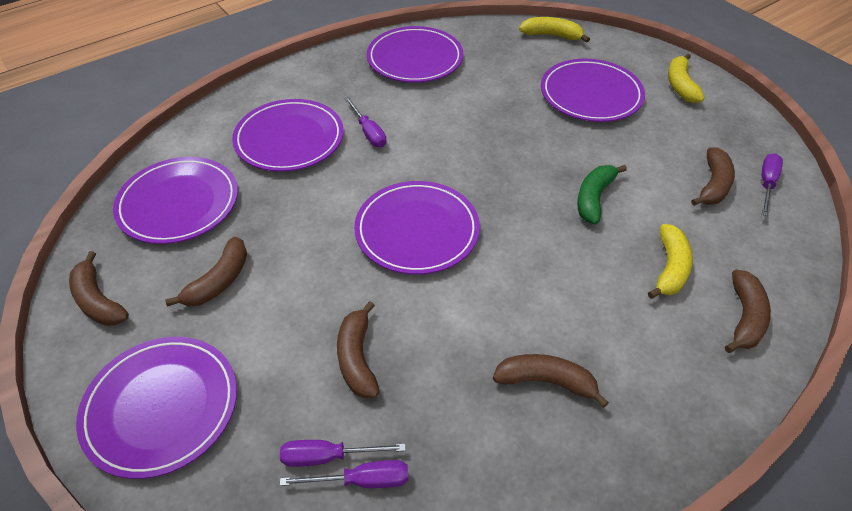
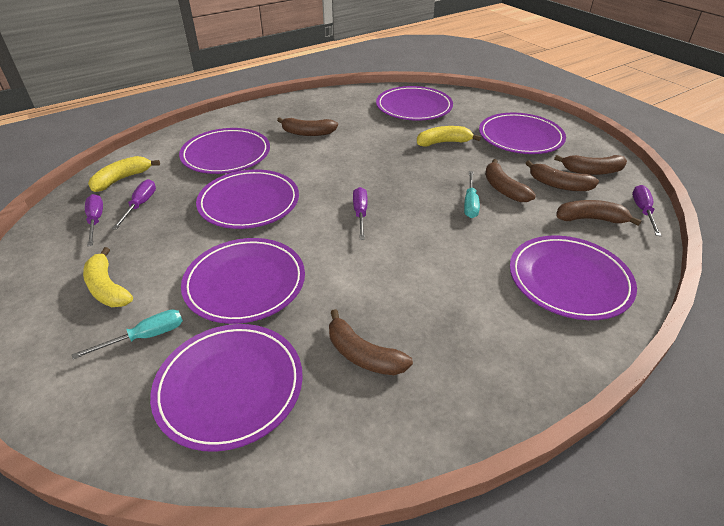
green banana: [577,165,627,224] = 1 -> none = 0
purple plate: [76,337,237,479] [113,157,238,244] [232,99,344,172] [354,181,480,275] [366,26,463,83] [541,59,645,122] = 6 -> [150,324,303,452] [179,128,270,174] [181,238,305,324] [196,169,299,229] [376,86,453,121] [479,112,566,154] [510,236,637,320] = 7
turquoise screwdriver: none = 0 -> [72,309,183,359] [464,171,480,218] = 2

